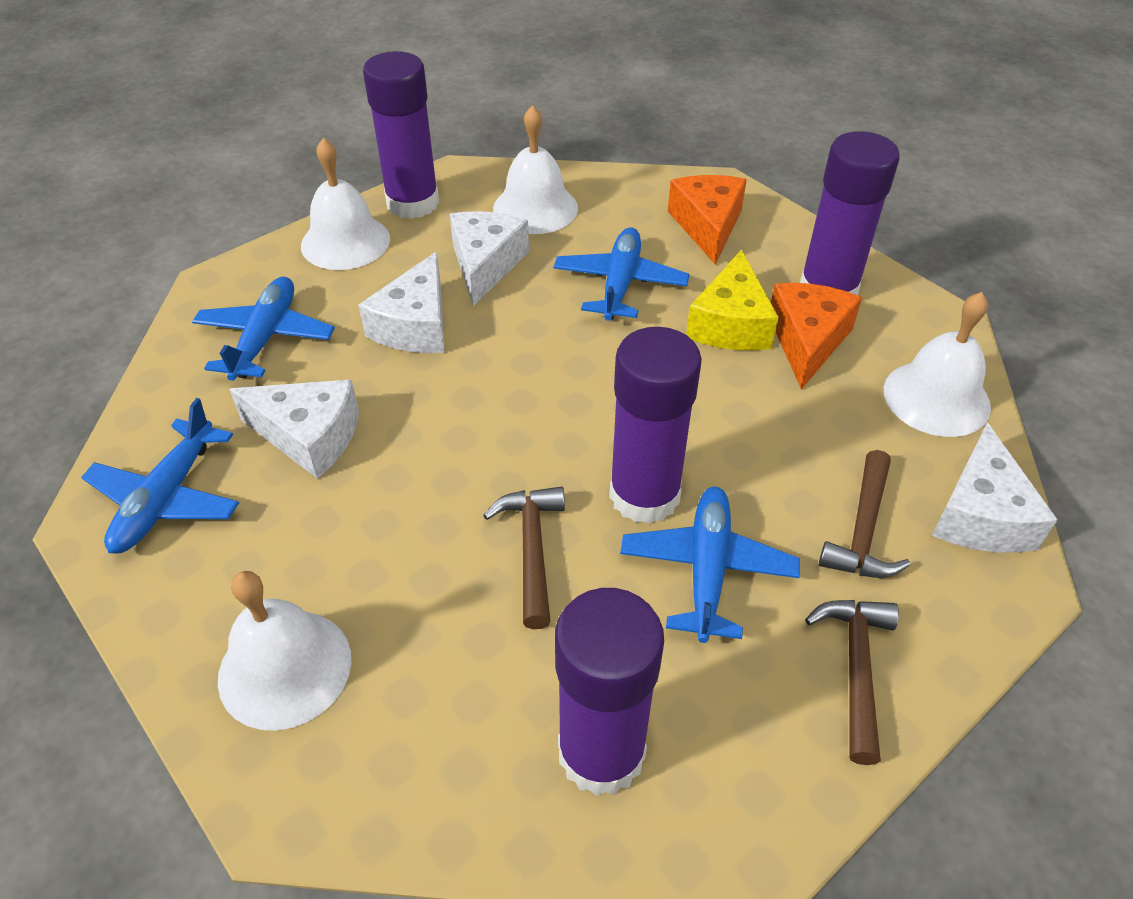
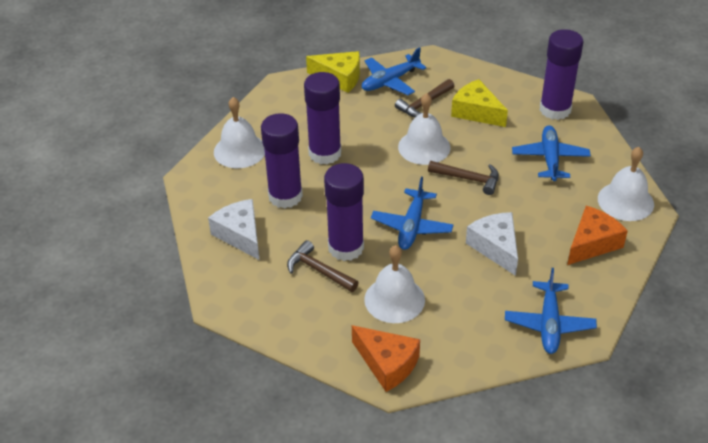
white cheese: [229,379,359,479] [358,252,445,353] [450,211,529,307] [932,422,1058,553] = 4 -> [208,199,259,260] [466,212,518,276] = 2
yellow cheese: [686,250,779,350] = 1 -> [306,51,360,93] [451,79,508,127] = 2

